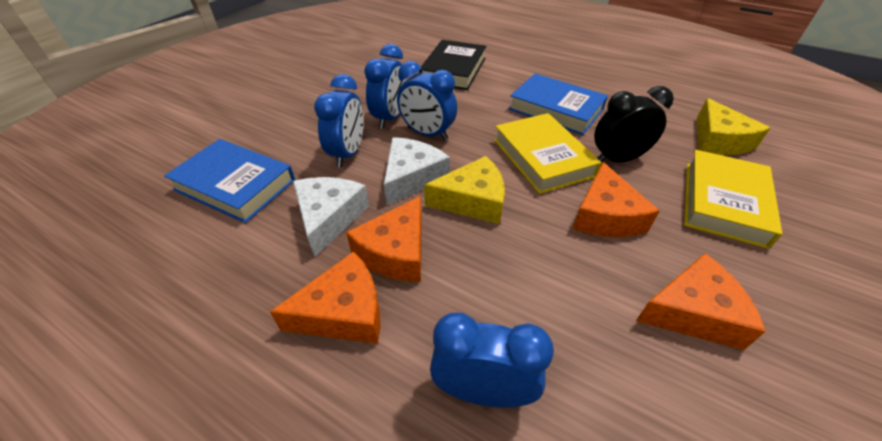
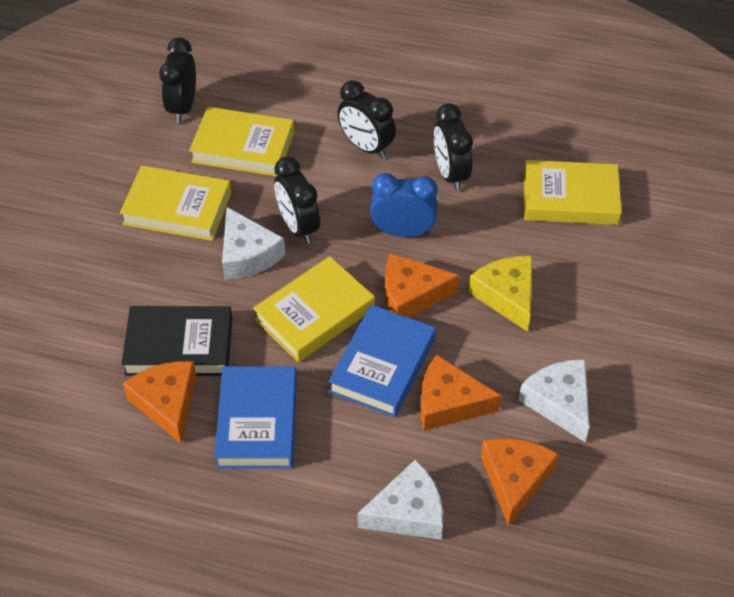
black clock: [594,86,674,162] = 1 -> [159,37,196,123] [274,156,320,244] [337,80,396,159] [433,103,473,191] = 4
blue clock: [314,74,363,167] [364,44,406,129] [397,61,457,141] [430,313,554,407] = 4 -> [370,173,438,237] = 1
white cheese: [293,177,369,257] [384,137,450,205] = 2 -> [222,207,285,279] [358,459,443,540] [518,360,589,442] = 3
yellow book: [494,113,601,194] [684,150,782,249] = 2 -> [120,166,231,241] [189,107,294,176] [253,256,375,362] [524,160,622,225] = 4
yellow cheese: [424,156,505,224] [697,98,770,155] = 2 -> [468,256,533,332] = 1

